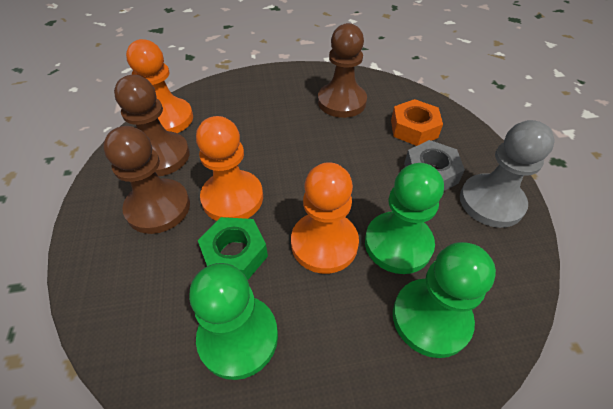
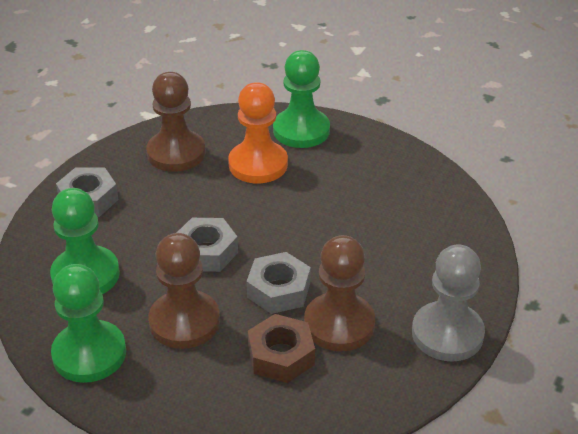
brown nut: none = 0 -> [248,314,315,383] = 1
green nut: [198,217,268,280] = 1 -> none = 0
grey nut: [404,140,465,191] = 1 -> [56,167,119,217] [177,218,238,272] [246,252,311,314] = 3
orange nut: [391,99,443,146] = 1 -> none = 0
orange pawn: [126,39,193,133] [196,116,263,221] [291,162,359,274] = 3 -> [228,82,288,183] = 1

